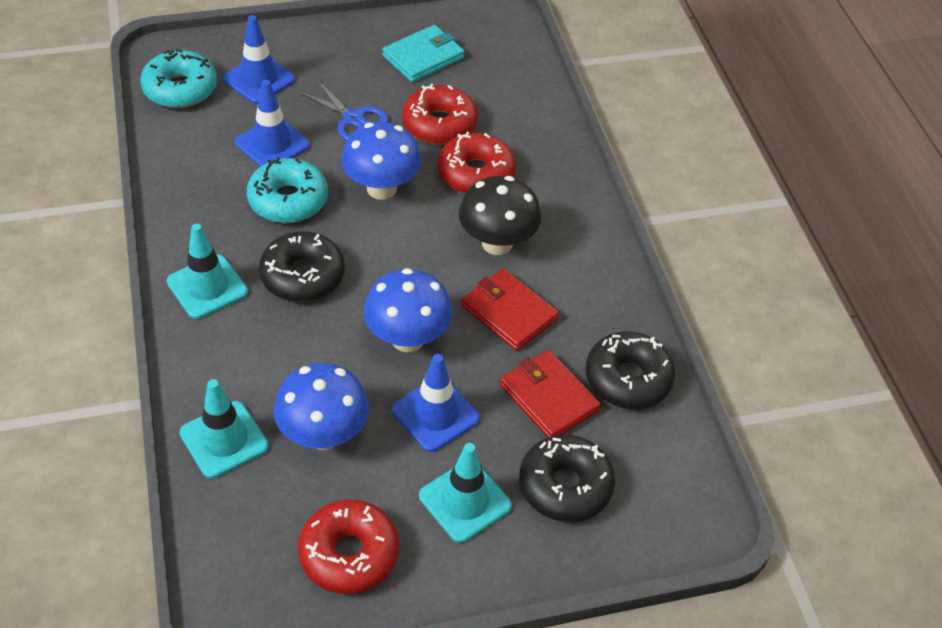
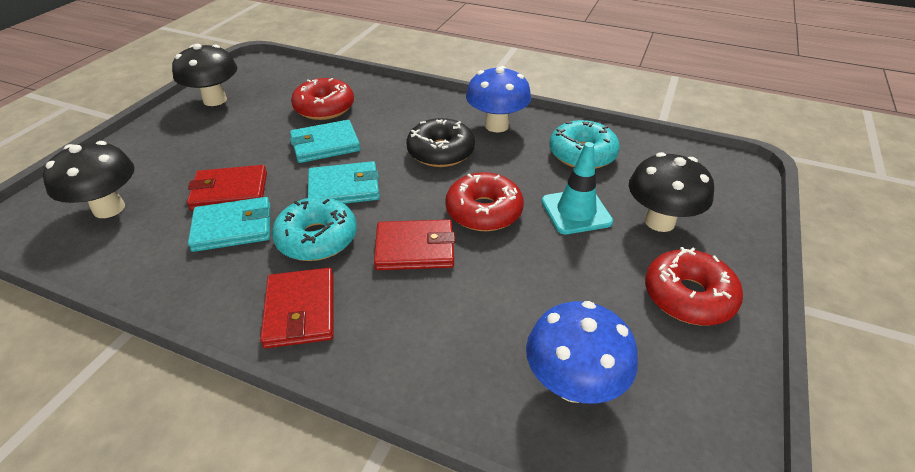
black donut: [259,231,345,302] [519,435,615,522] [586,331,675,409] = 3 -> [406,118,475,167] = 1
black mushroom: [459,176,541,255] = 1 -> [43,141,135,218] [172,44,237,106] [629,152,714,232] = 3
blue mushroom: [274,363,369,450] [341,122,422,200] [364,268,453,353] = 3 -> [466,66,531,132] [526,301,638,404] = 2
blue scissors: [298,80,389,141] = 1 -> none = 0
blue traffic cone: [223,15,295,104] [235,80,310,167] [391,354,480,452] = 3 -> none = 0
red wallet: [461,269,559,351] [500,350,601,438] = 2 -> [187,165,267,211] [260,268,334,348] [374,219,455,270] = 3
turquoise traffic cone: [167,223,248,319] [179,379,269,479] [419,443,512,543] = 3 -> [541,142,613,234] = 1
turquoise wallet: [382,25,465,82] = 1 -> [188,197,270,252] [290,120,360,163] [308,161,380,204] = 3

